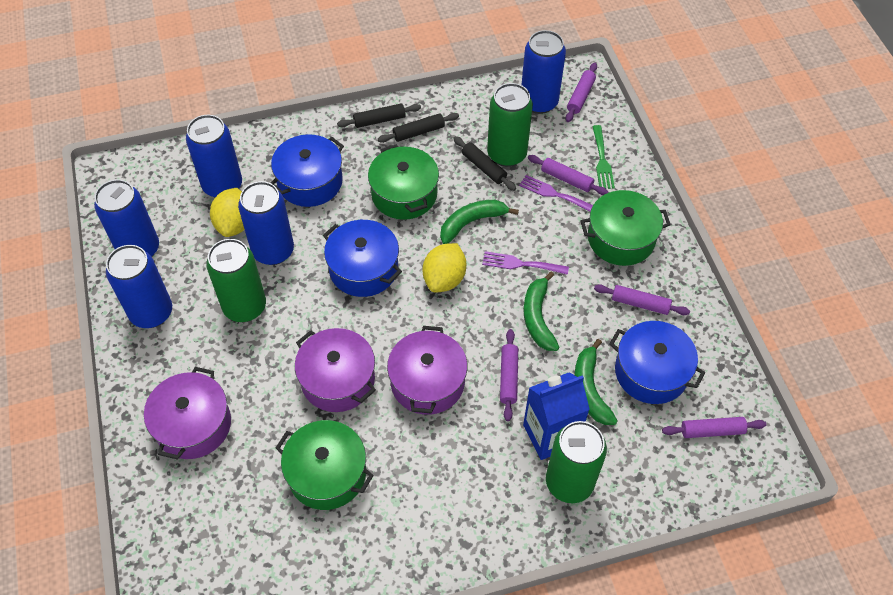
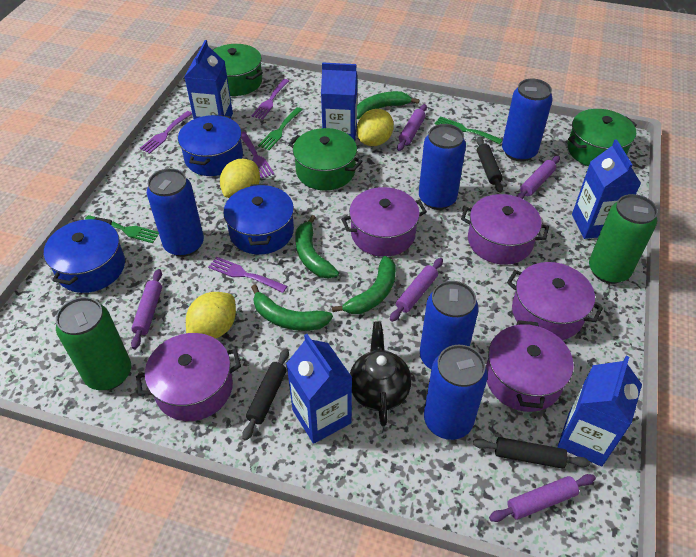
black teapot: none = 0 -> [350,321,411,426] = 1
blue carton: [523,372,590,460] = 1 -> [185,40,233,119] [286,334,352,444] [321,62,357,141] [558,356,642,466] [572,139,641,239] = 5
green banana: [440,200,519,244] [524,271,559,351] [574,339,618,425] = 3 -> [251,285,333,331] [295,215,339,279] [332,256,396,314] [357,91,420,119] = 4
green can: [206,239,266,322] [487,83,533,167] [546,421,607,503] = 3 -> [56,297,131,390] [589,194,658,284] = 2
green fork: [592,125,615,189] = 1 -> [84,215,159,243] [258,107,302,150] [435,116,503,144] = 3
purple fork: [482,251,569,275] [519,175,593,212] = 2 -> [140,111,192,153] [208,257,287,293] [241,132,274,178] [252,79,289,120] = 4
purple pot: [144,367,231,460] [295,328,376,412] [387,326,467,415] = 3 -> [136,333,241,421] [341,187,427,257] [461,194,549,265] [486,320,573,412] [507,262,603,340] = 5
yellow lemon: [210,188,245,237] [423,243,466,292] = 2 -> [186,292,236,339] [220,159,260,198] [357,109,394,146] = 3

